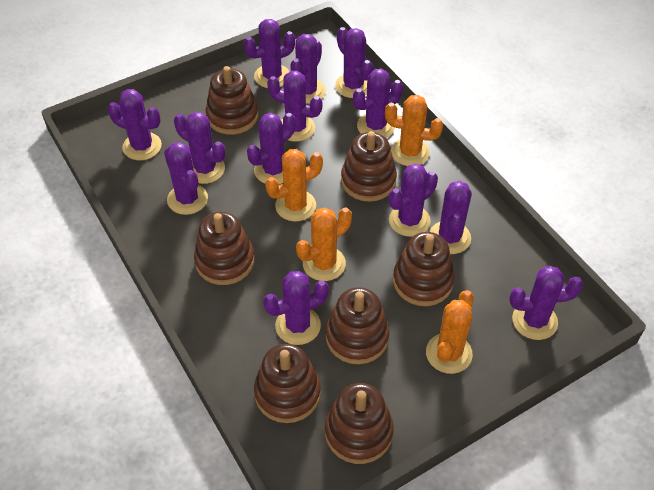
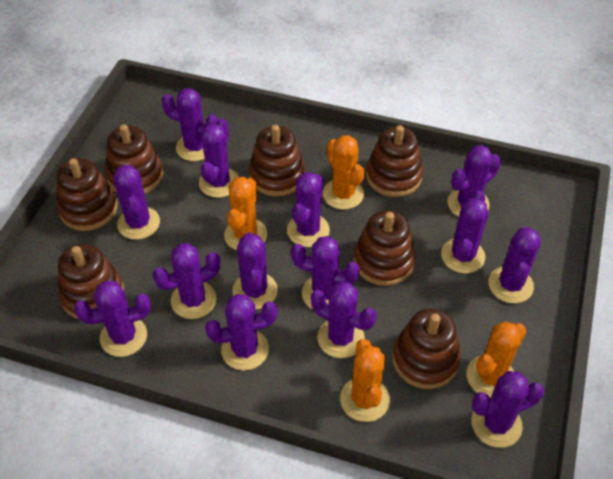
purple cactus: [108,89,162,160] [164,142,208,215] [174,112,225,184] [244,19,295,88] [247,113,295,184] [263,271,329,345] [267,71,322,142] [290,34,326,104] [335,27,373,98] [353,69,403,138] [389,164,438,237] [430,181,472,254] [509,266,583,340] = 13 -> [74,281,151,357] [113,165,160,240] [153,243,221,319] [161,88,218,161] [199,118,239,198] [205,294,278,371] [232,232,278,309] [287,172,330,247] [291,236,360,309] [311,282,377,358] [441,191,488,273] [448,145,501,217] [471,371,545,448] [488,227,541,303] = 14

